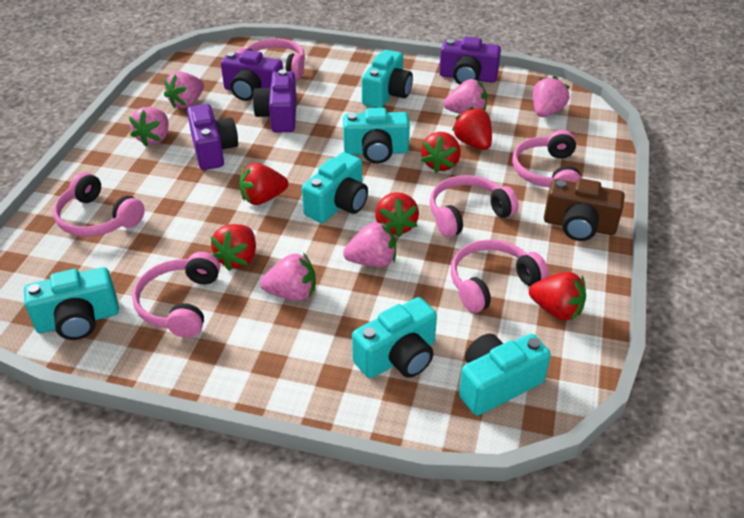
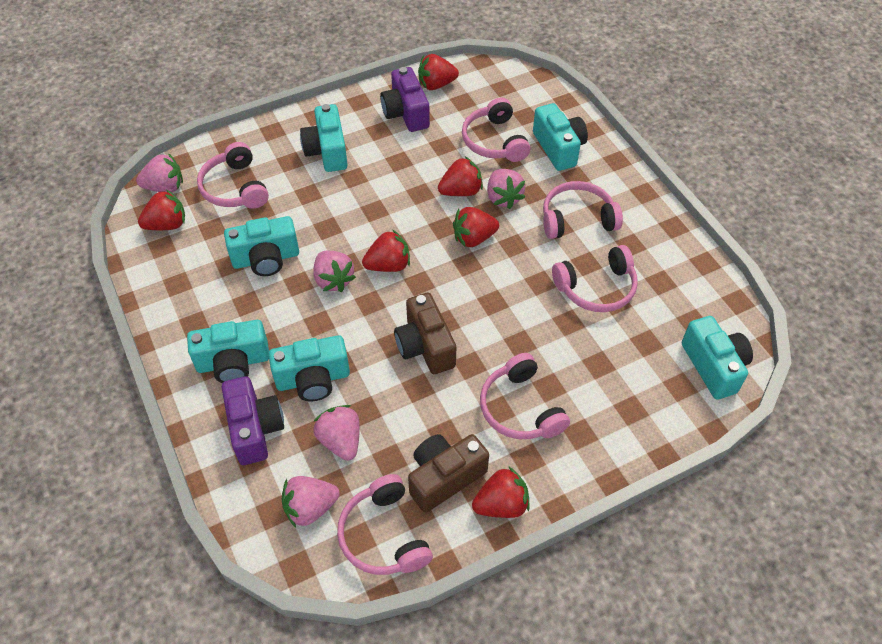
brown camera: [544,178,625,241] = 1 -> [394,293,456,374] [408,434,489,513] = 2
pink strawberry: [129,107,169,147] [164,71,204,108] [260,253,316,301] [343,221,396,267] [444,79,487,114] [533,76,570,117] = 6 -> [136,153,183,192] [282,476,340,528] [313,251,356,292] [313,405,360,461] [487,169,525,209] = 5
purple camera: [187,104,238,170] [221,50,283,101] [253,69,297,132] [439,37,501,85] = 4 -> [222,376,284,465] [380,67,430,132] = 2

